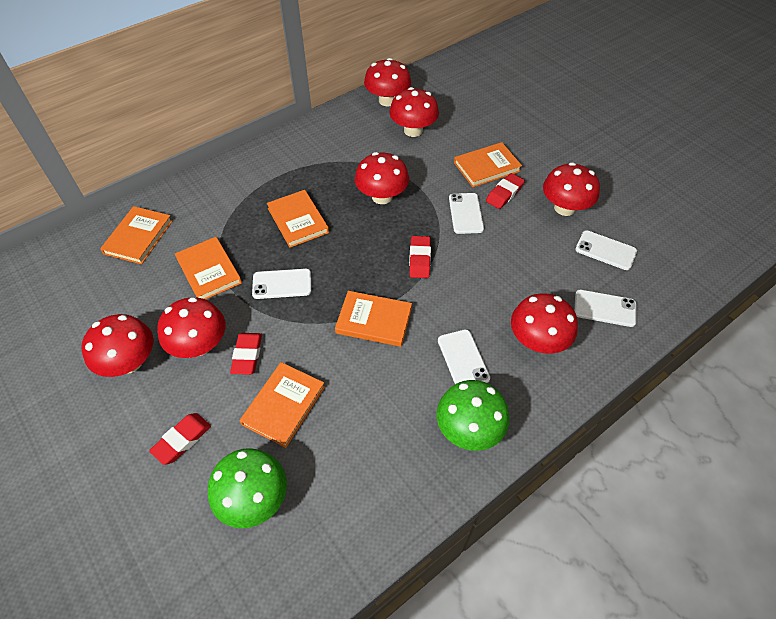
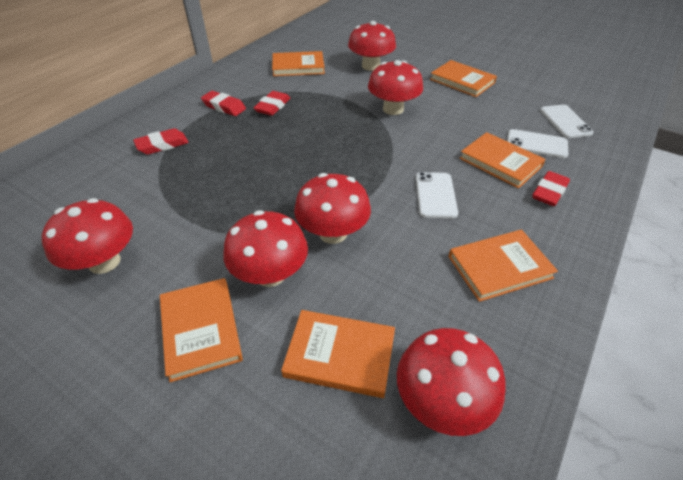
green mushroom: [208,448,287,528] [437,380,510,451] = 2 -> none = 0
red mushroom: [81,314,153,377] [157,297,226,358] [355,152,409,204] [364,58,411,107] [389,87,439,137] [511,293,578,354] [543,162,600,216] = 7 -> [42,198,133,274] [224,210,308,287] [294,173,371,244] [348,21,396,71] [368,60,423,115] [397,328,506,436] = 6
white phone: [252,269,311,299] [438,329,490,384] [449,193,484,234] [574,290,637,327] [575,230,637,270] = 5 -> [416,172,458,218] [507,129,568,158] [540,105,593,138] = 3

